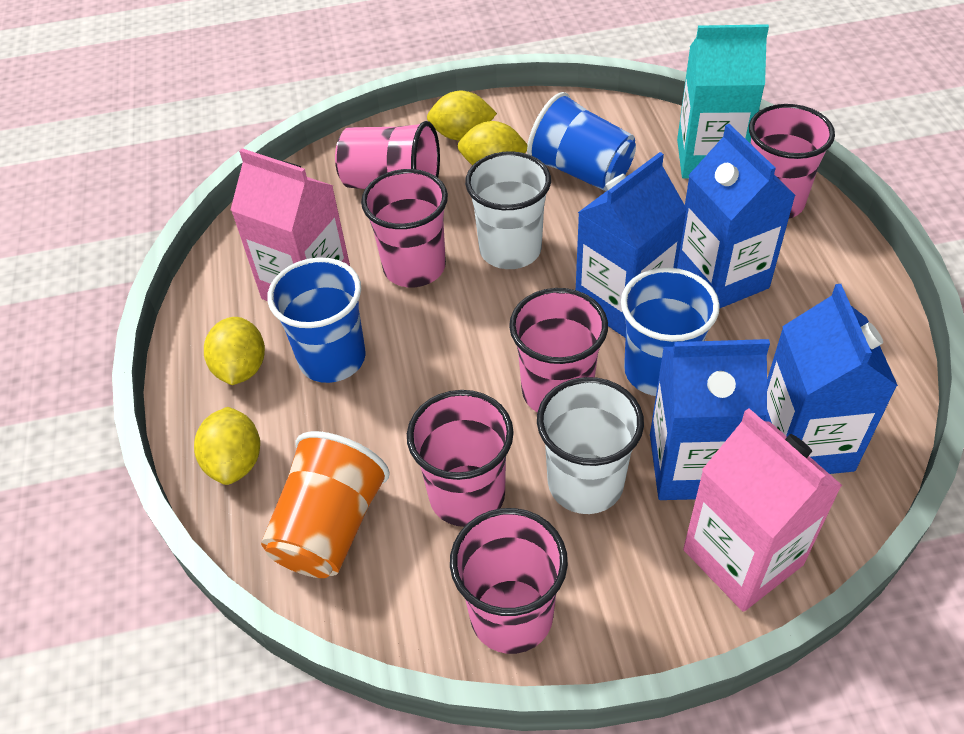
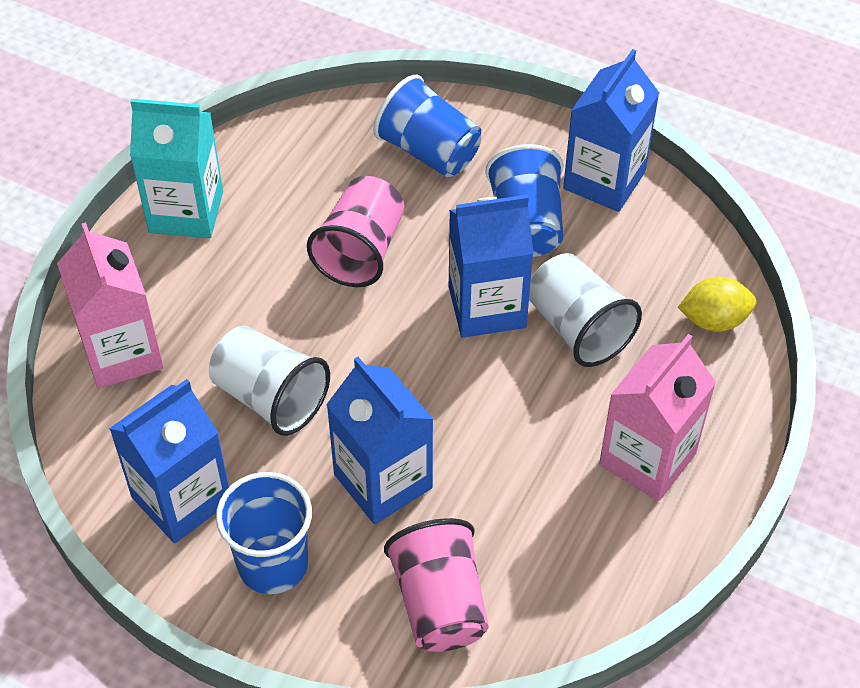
orange cup: [261,431,390,578] = 1 -> none = 0
pink cup: [335,121,440,189] [361,169,448,287] [407,390,514,527] [450,508,568,654] [509,288,608,412] [749,104,835,219] = 6 -> [307,176,404,287] [384,518,489,652] = 2
yellow lemon: [194,407,260,485] [204,317,265,385] [427,91,497,141] [458,121,528,165] = 4 -> [677,277,757,332] = 1

